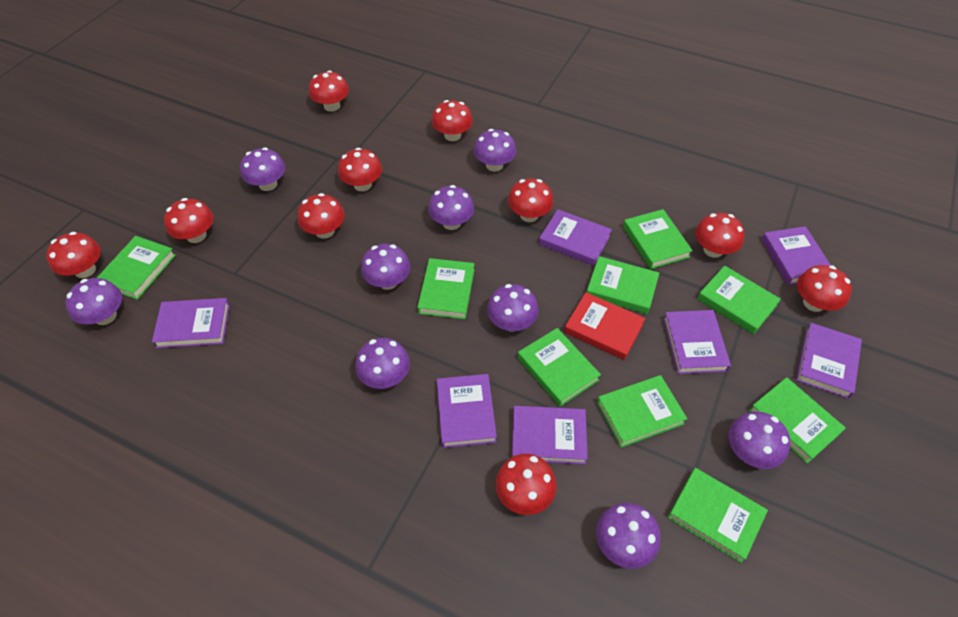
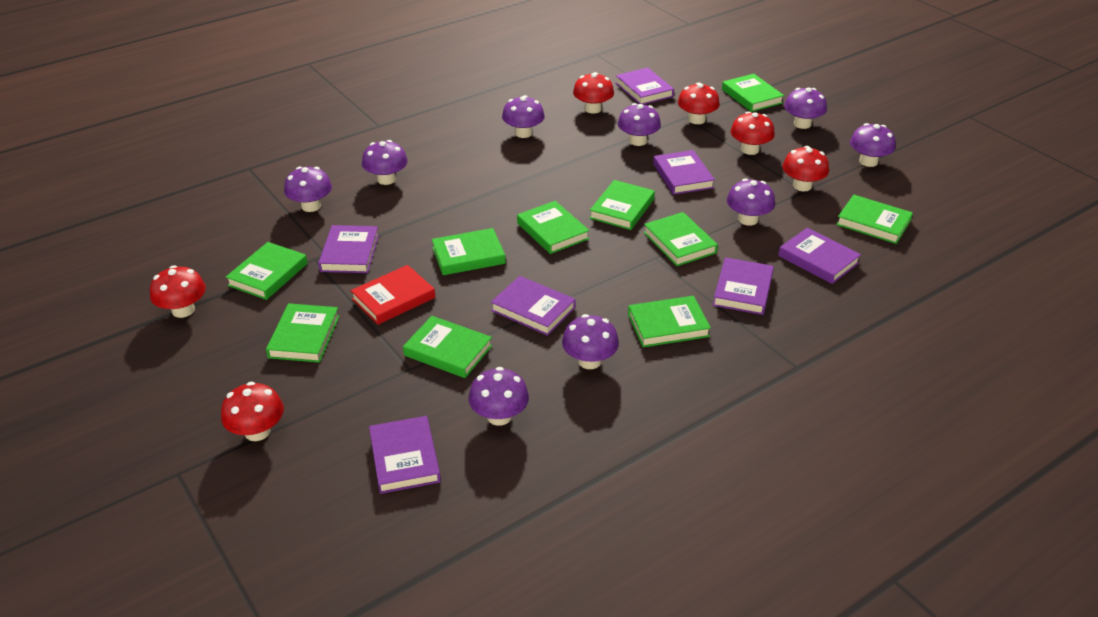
green book: [97,236,176,300] [417,258,475,319] [518,328,601,407] [587,256,659,314] [597,375,687,448] [623,209,693,269] [668,468,768,563] [697,266,781,334] [749,377,846,464] = 9 -> [226,242,308,300] [266,303,339,363] [403,316,492,378] [432,228,506,275] [517,201,589,254] [590,180,655,230] [628,296,711,347] [644,212,718,266] [722,74,784,112] [836,195,913,244] = 10
red mushroom: [46,232,101,278] [164,198,214,243] [298,193,345,239] [309,70,349,112] [338,148,382,191] [432,100,473,141] [495,454,557,515] [508,178,553,222] [695,213,745,258] [797,265,852,312] = 10 -> [150,265,206,318] [221,382,284,441] [573,72,614,114] [678,82,720,124] [730,111,775,155] [782,146,829,191] = 6

